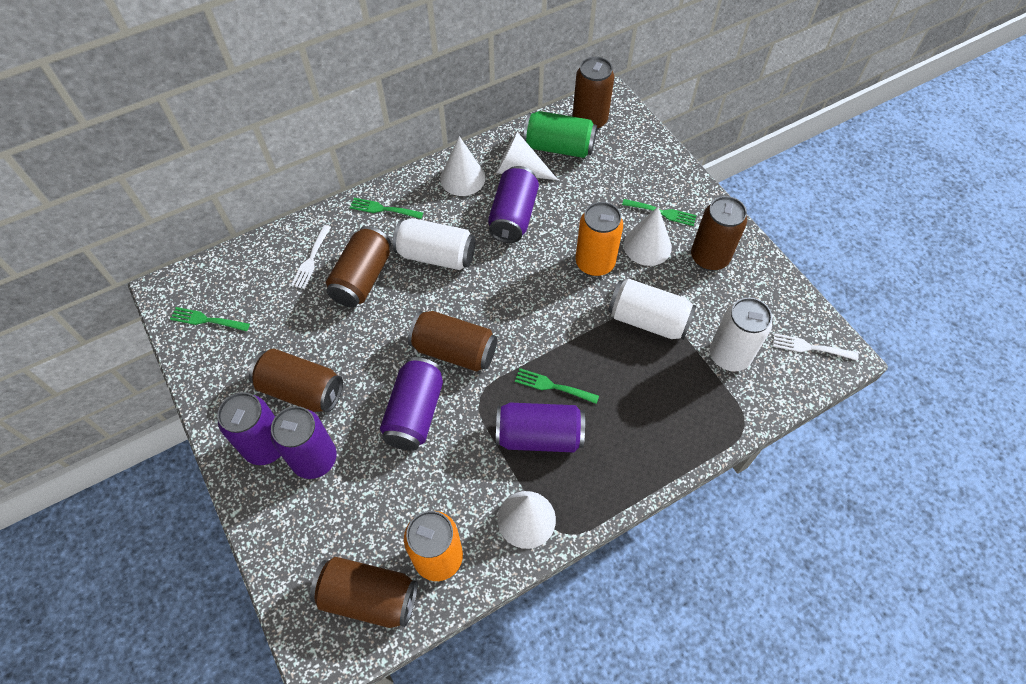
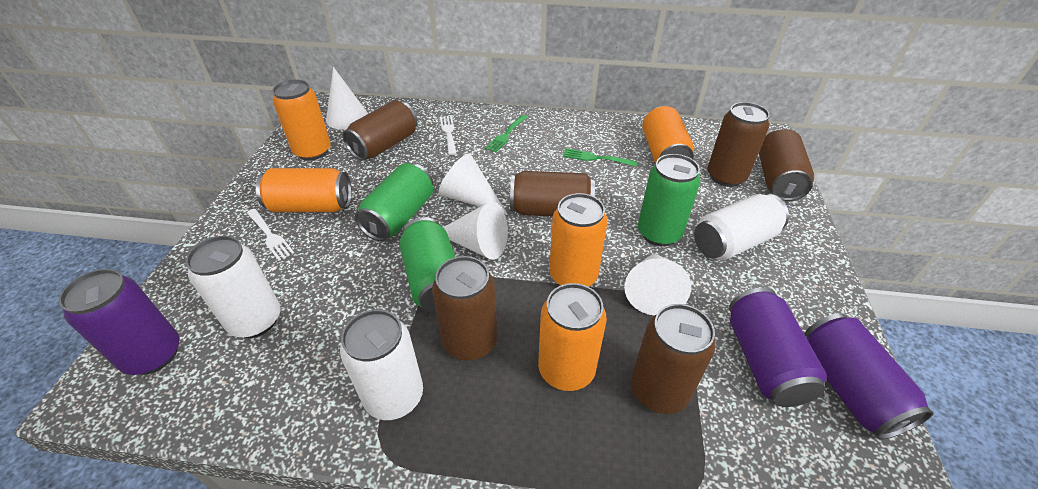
green can: [523,111,597,158] = 1 -> [355,163,433,241] [399,217,455,313] [638,154,700,246] = 3
green fork: [170,307,250,331] [350,198,423,219] [515,368,599,404] [622,199,697,226] = 4 -> [485,115,528,152] [563,148,637,167] = 2
orange can: [404,511,463,581] [575,202,623,276] = 2 -> [256,168,352,212] [272,80,331,161] [538,283,607,391] [549,193,608,287] [642,106,694,164] = 5
purple can: [217,392,281,465] [271,406,337,479] [380,357,443,451] [488,166,539,243] [496,403,585,452] = 5 -> [59,269,180,375] [729,288,827,407] [804,313,934,440] = 3

